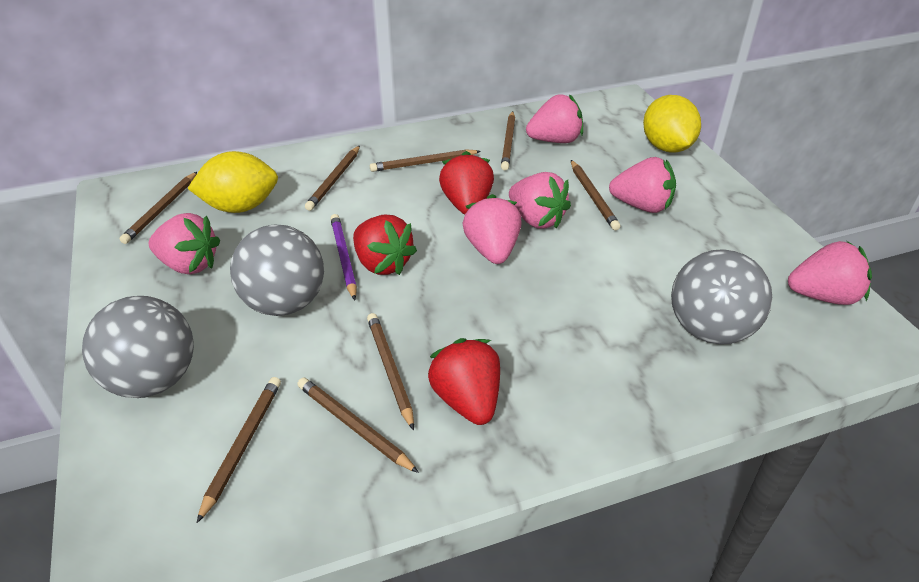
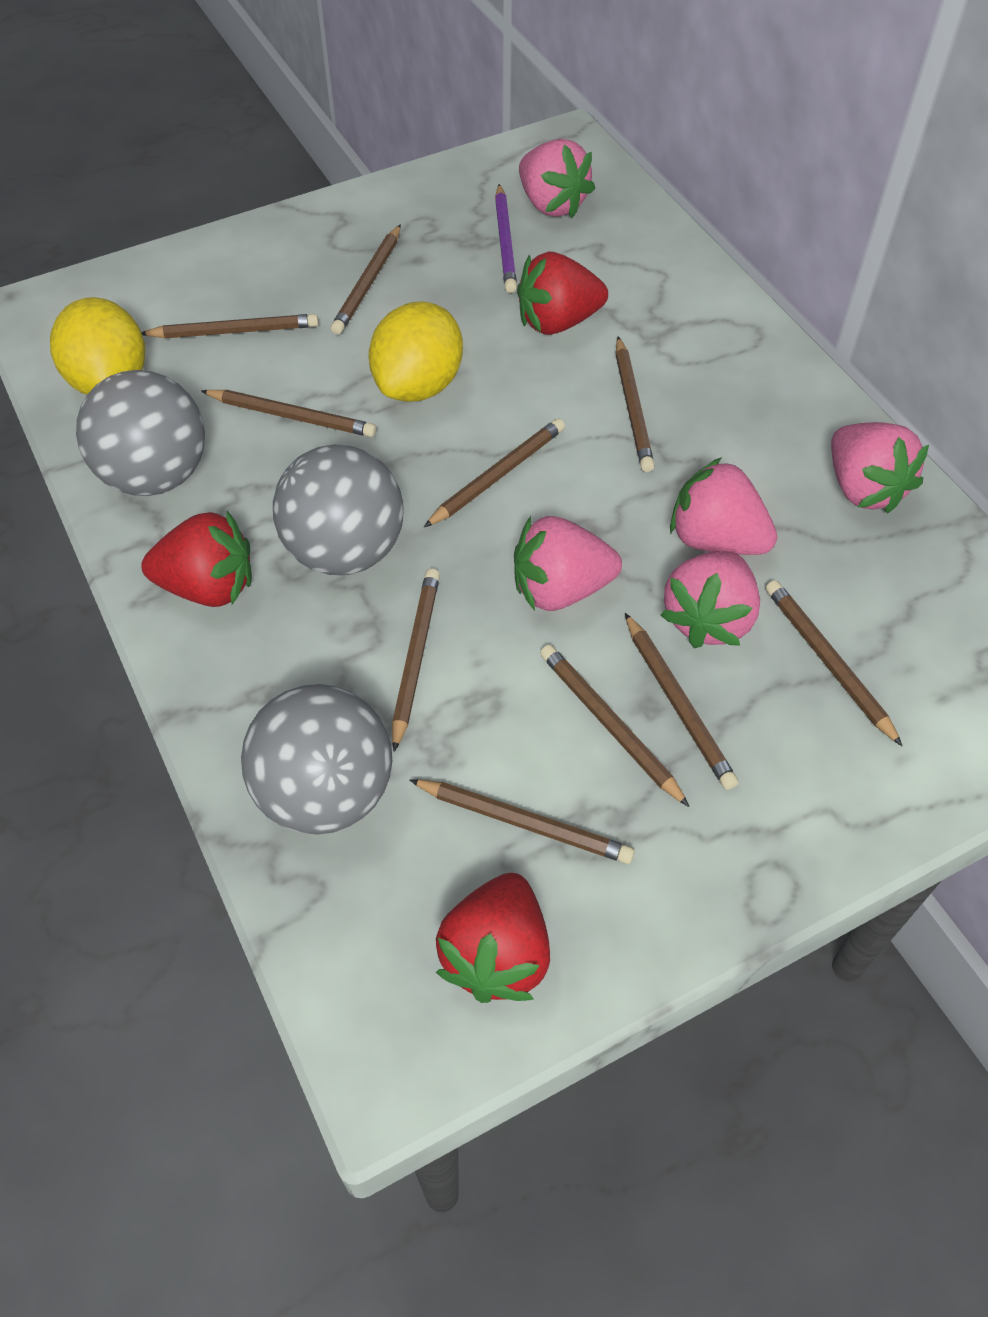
brown pencil: [119,172,197,244] [197,377,281,523] [297,378,419,473] [305,146,360,211] [367,313,414,430] [370,149,481,172] [501,111,515,171] [571,160,620,230] = 8 -> [141,314,319,338] [201,390,376,437] [331,224,401,334] [392,569,440,752] [409,779,635,864] [424,418,565,527] [540,644,690,807] [616,336,655,472] [625,613,738,790] [766,580,902,746] = 10
pink strawberry: [149,213,220,274] [463,194,522,264] [509,172,571,229] [526,94,583,143] [609,157,676,213] [788,241,872,305] = 6 -> [514,516,622,611] [519,139,595,218] [660,551,760,648] [670,457,777,555] [831,422,929,513] = 5

